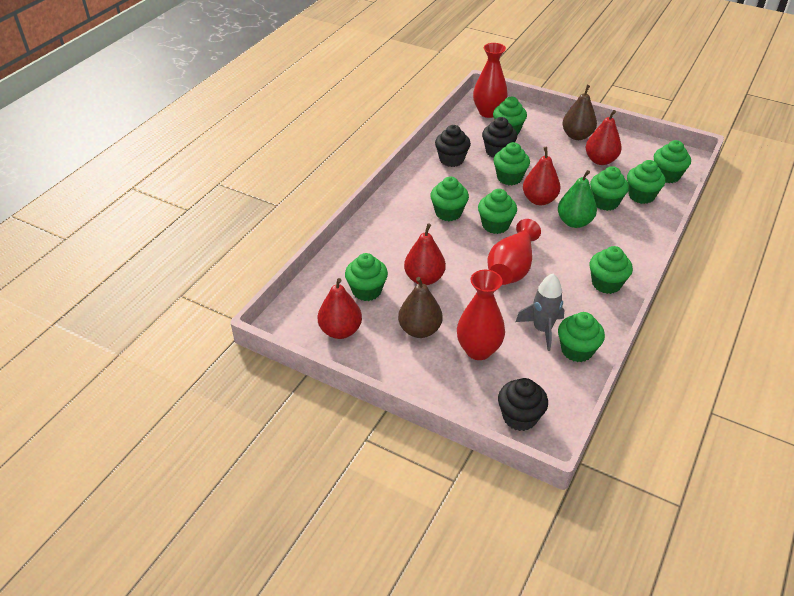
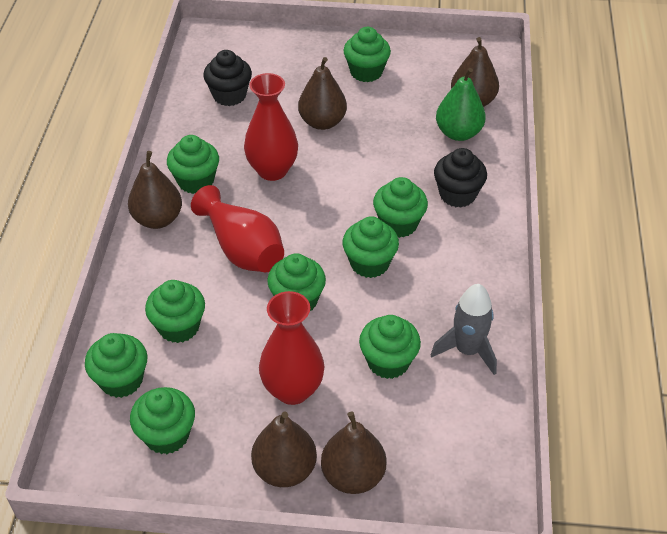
black cupcake: [435,125,471,167] [482,117,517,158] [498,378,548,431] = 3 -> [203,50,252,106] [434,148,487,208] = 2
brown pear: [398,277,443,338] [562,85,597,140] = 2 -> [128,151,182,229] [251,411,317,487] [298,57,347,130] [321,411,386,494] [451,37,499,107] = 5
green cupcake: [345,253,388,301] [430,177,469,221] [478,189,517,234] [493,97,527,135] [493,142,530,185] [558,312,605,362] [590,166,629,211] [590,246,633,294] [627,160,665,204] [654,140,691,183] = 10 -> [85,333,147,398] [130,387,195,454] [145,280,205,343] [167,135,219,194] [267,253,326,311] [342,216,399,278] [343,27,391,82] [359,315,421,379] [373,177,428,238] = 9
red pear: [318,278,362,339] [404,223,446,285] [523,147,560,205] [586,110,622,165] = 4 -> none = 0

